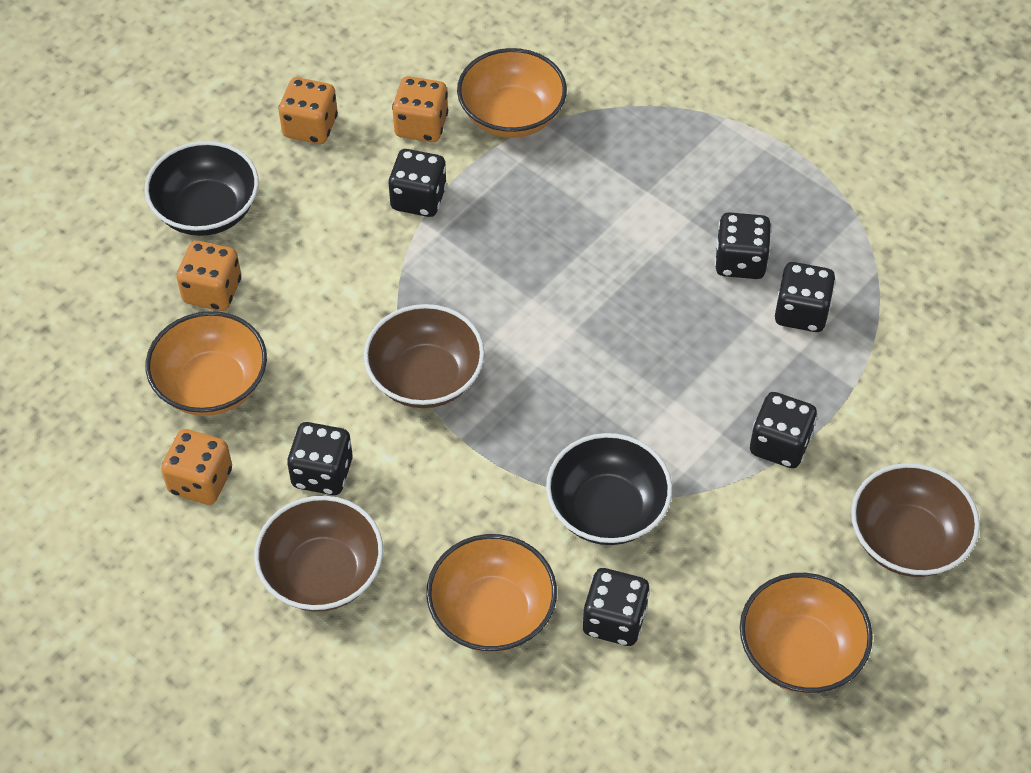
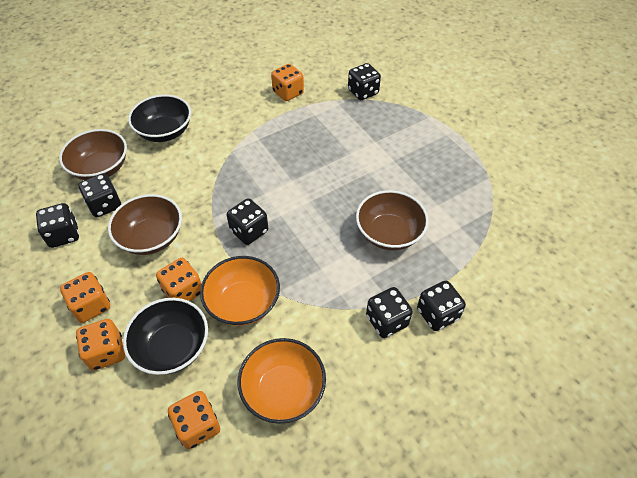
orange bowl: [146,311,267,416] [426,534,557,652] [457,48,567,138] [740,573,873,693] = 4 -> [200,256,280,326] [238,338,326,424] = 2
orange dice: [161,429,232,505] [176,241,241,311] [279,77,338,144] [392,76,448,142] = 4 -> [60,272,110,323] [76,319,125,370] [156,258,202,301] [168,391,220,449] [271,64,304,101] = 5

